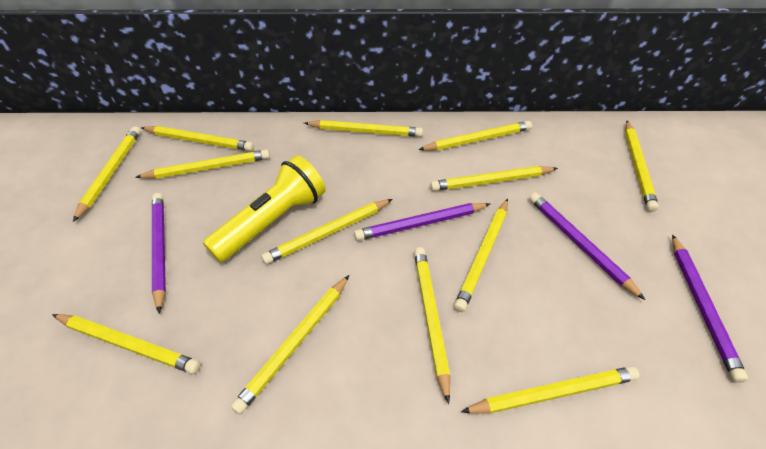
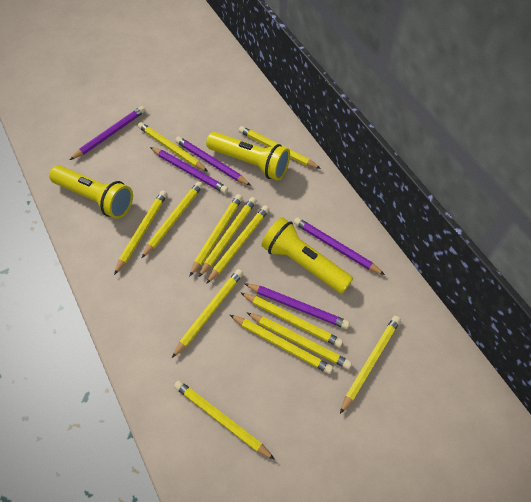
purple pencil: [152,193,166,313] [354,203,490,241] [529,192,645,300] [672,234,748,383] = 4 -> [70,106,146,160] [150,147,228,194] [175,137,251,186] [244,283,350,329] [294,217,385,275] = 5
yellow flashlight: [203,155,326,262] = 1 -> [49,165,133,219] [206,132,290,181] [261,217,353,294] = 3

